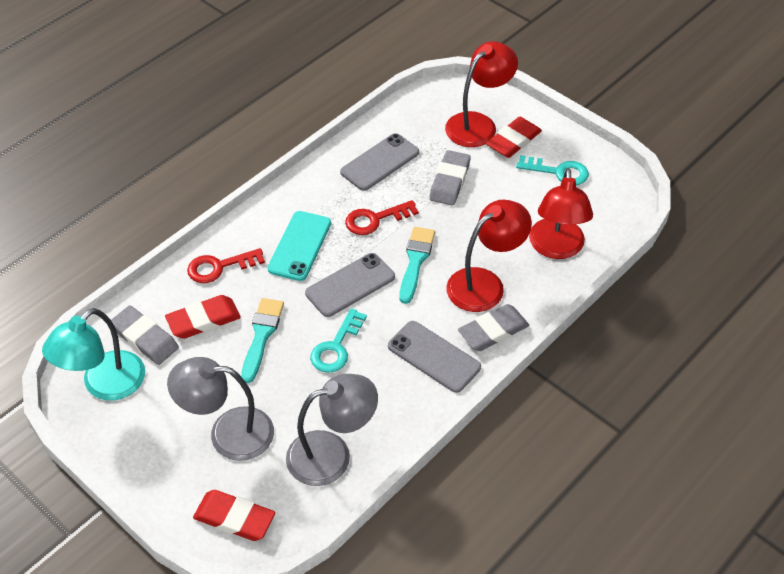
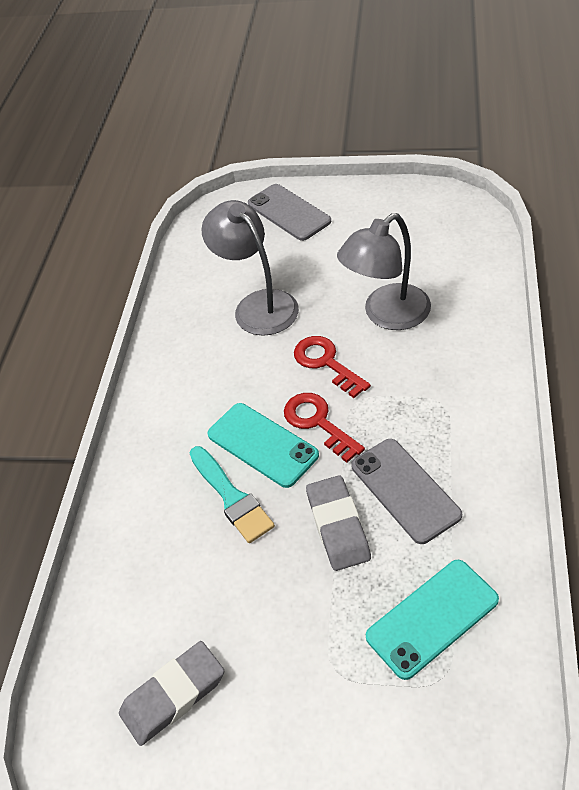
grey eraser: [111,305,179,365] [429,150,471,206] [458,304,529,351] = 3 -> [119,641,224,746] [306,475,371,571] = 2
grey phone: [305,253,395,317] [340,133,419,191] [388,321,481,393] = 3 -> [248,184,331,241] [351,439,462,544] = 2
red eraser: [165,295,241,339] [193,490,275,541] [486,117,542,158] = 3 -> none = 0
red lamp: [445,41,518,147] [446,200,532,312] [529,168,593,259] = 3 -> none = 0
turquoise brush: [241,298,284,383] [399,227,435,304] = 2 -> [190,446,275,543] = 1
turquoise key: [310,308,367,373] [516,155,589,185] = 2 -> none = 0
turquoise lamp: [42,308,145,400] = 1 -> none = 0
turquoise phone: [268,211,331,281] = 1 -> [207,403,319,488] [366,560,499,680] = 2

